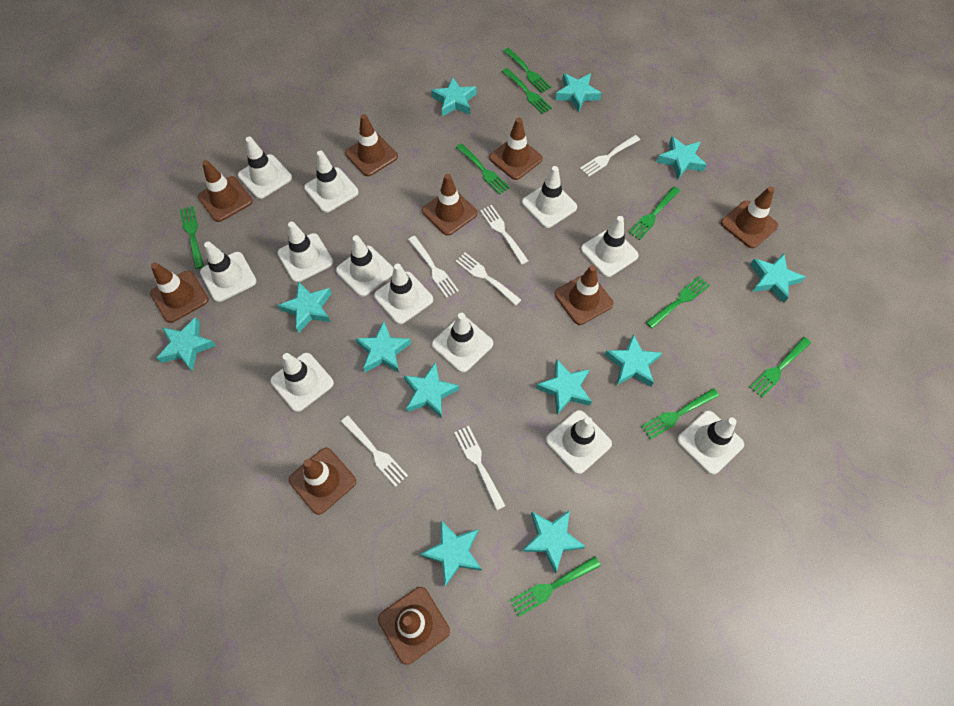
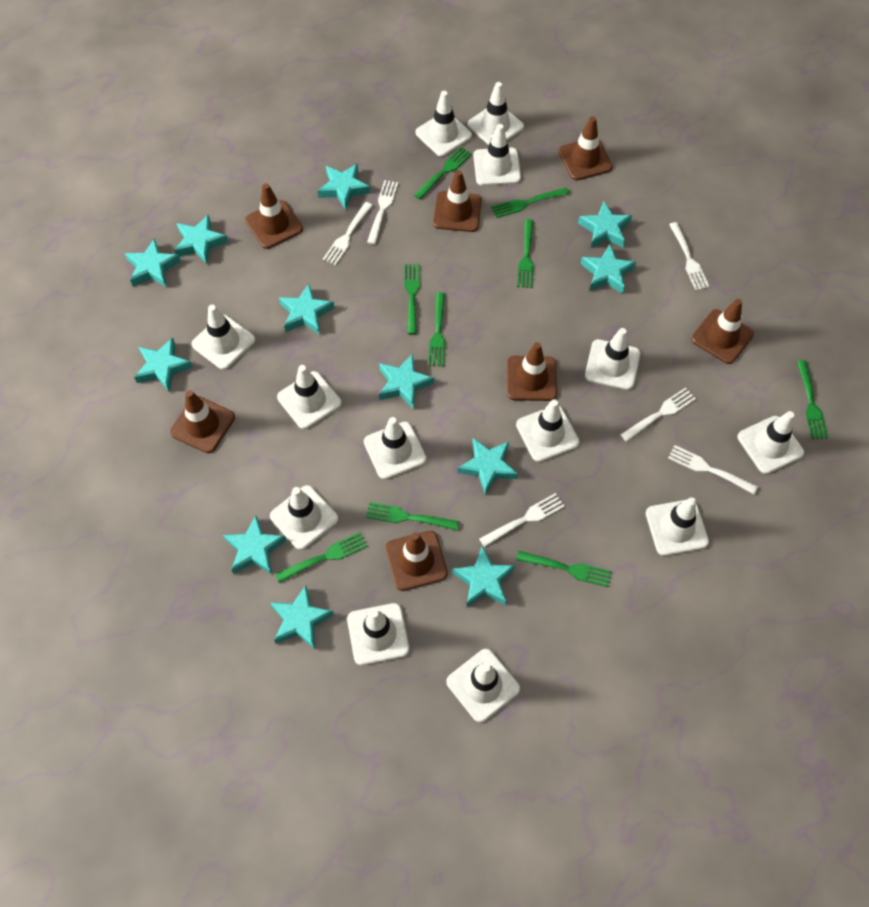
brown traffic cone: [150,262,209,323] [198,160,253,222] [289,448,356,515] [345,114,398,176] [378,587,450,665] [422,174,478,236] [489,118,543,180] [555,265,614,325] [721,187,778,248] = 9 -> [170,390,235,453] [245,183,303,249] [385,531,448,591] [433,170,482,232] [507,342,557,401] [558,116,613,180] [691,299,754,364] = 7
white traffic cone: [200,242,256,302] [238,137,292,199] [270,353,334,412] [278,221,333,282] [304,151,359,213] [336,235,394,297] [374,264,433,324] [432,313,493,372] [522,166,577,228] [546,410,612,474] [581,216,639,277] [677,411,744,475] = 12 -> [192,305,255,370] [270,485,338,550] [277,365,341,429] [347,603,409,665] [364,417,426,479] [416,91,472,157] [446,649,520,723] [467,82,524,145] [473,124,521,186] [516,399,580,462] [585,328,640,390] [646,497,709,556] [738,411,804,474] = 13

